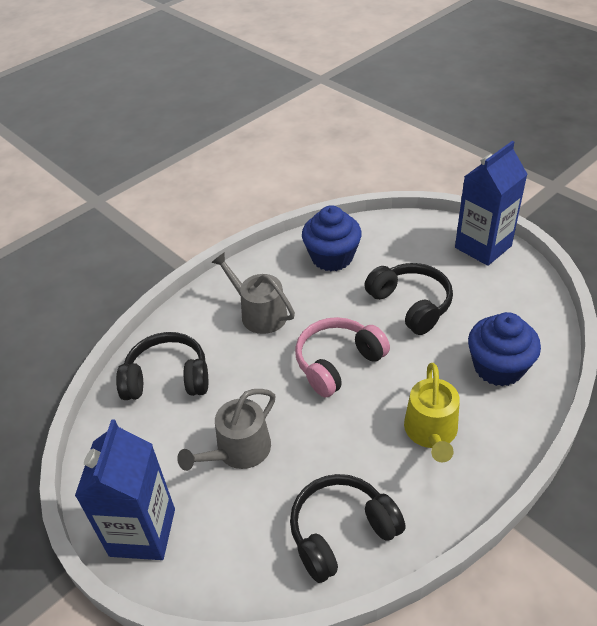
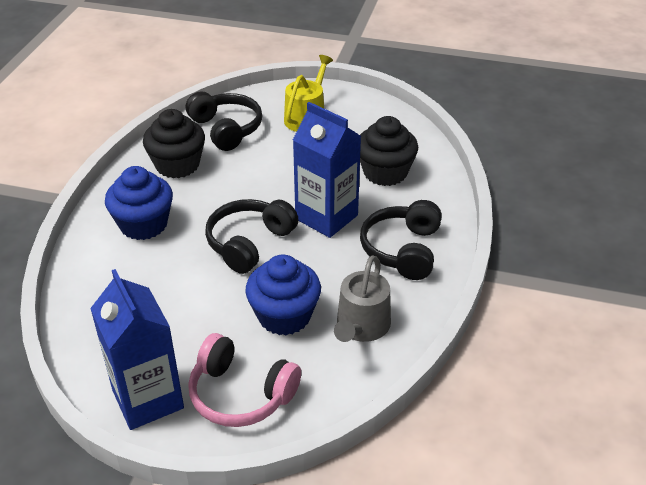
black cupcake: none = 0 -> [143,109,205,178] [360,116,418,186] = 2
grey watering can: [177,389,275,471] [211,253,295,334] = 2 -> [334,255,391,342] = 1

